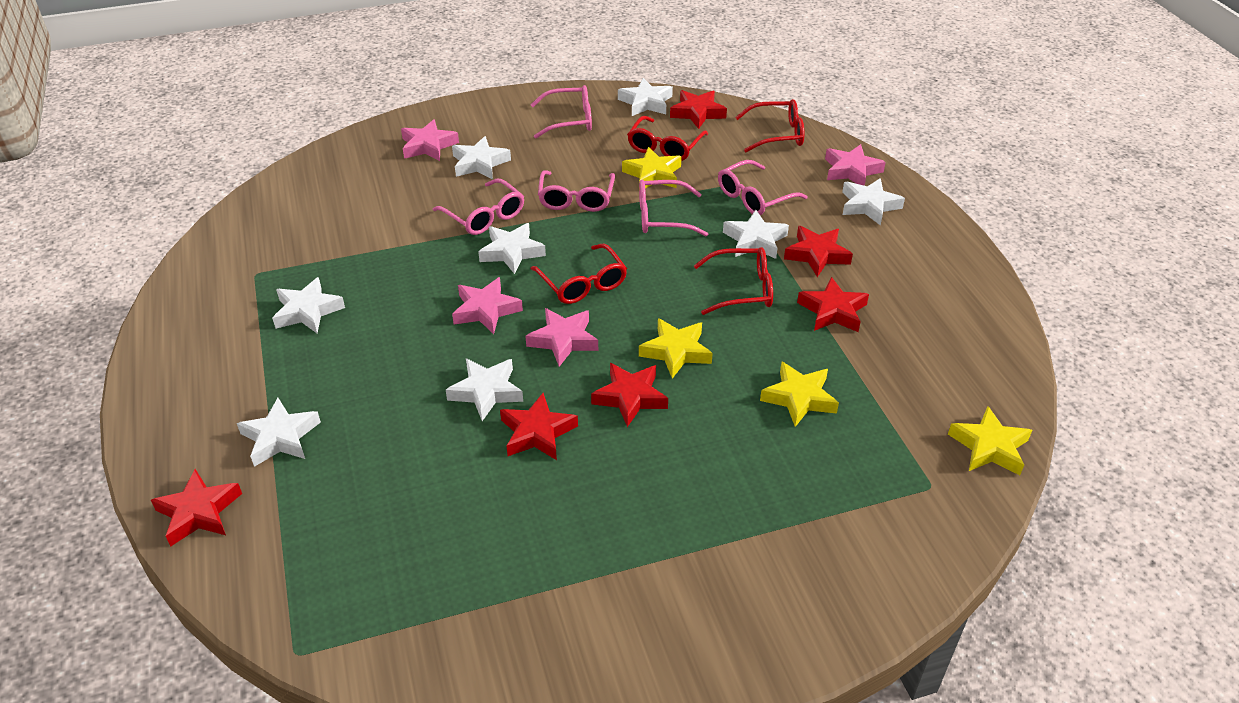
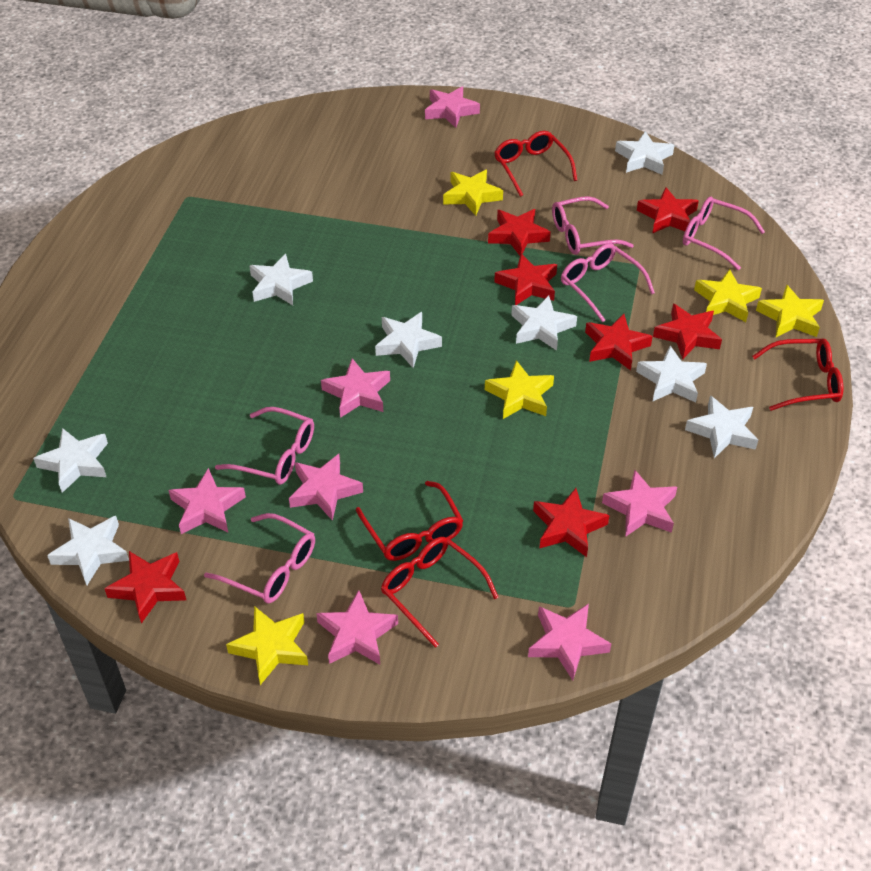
pink star: [401,119,459,161] [452,277,523,334] [526,308,598,367] [825,144,886,186] = 4 -> [169,468,246,534] [289,454,363,521] [316,590,398,665] [321,358,390,418] [425,86,480,128] [528,604,611,680] [602,470,677,537] = 7
red star: [151,469,242,546] [500,393,578,460] [591,363,668,427] [670,90,727,129] [784,226,853,277] [797,277,869,332] = 6 -> [104,551,186,624] [488,209,551,256] [494,254,557,305] [533,488,610,557] [585,314,653,370] [637,187,699,234] [653,303,722,359] = 7
yellow star: [622,147,682,188] [639,318,713,379] [760,362,839,427] [948,406,1032,475] = 4 -> [226,606,308,685] [443,170,503,216] [485,360,554,419] [694,269,762,322] [756,284,824,337] = 5

